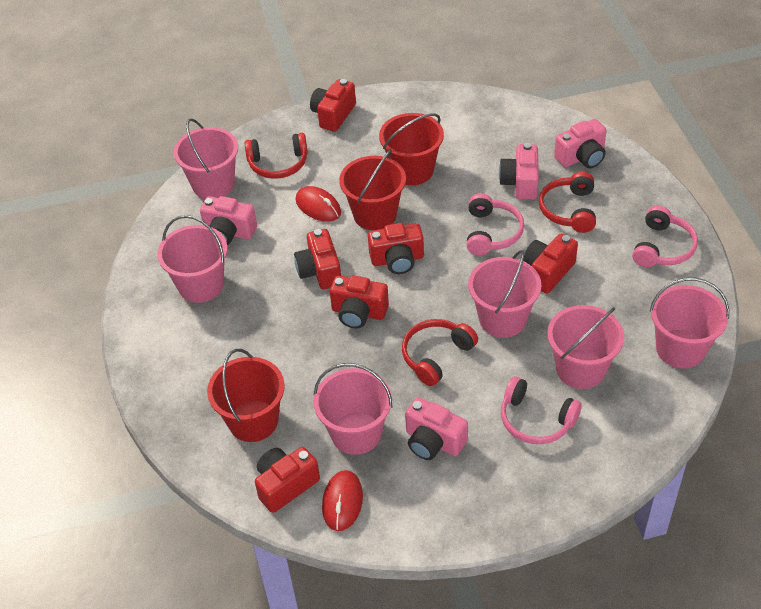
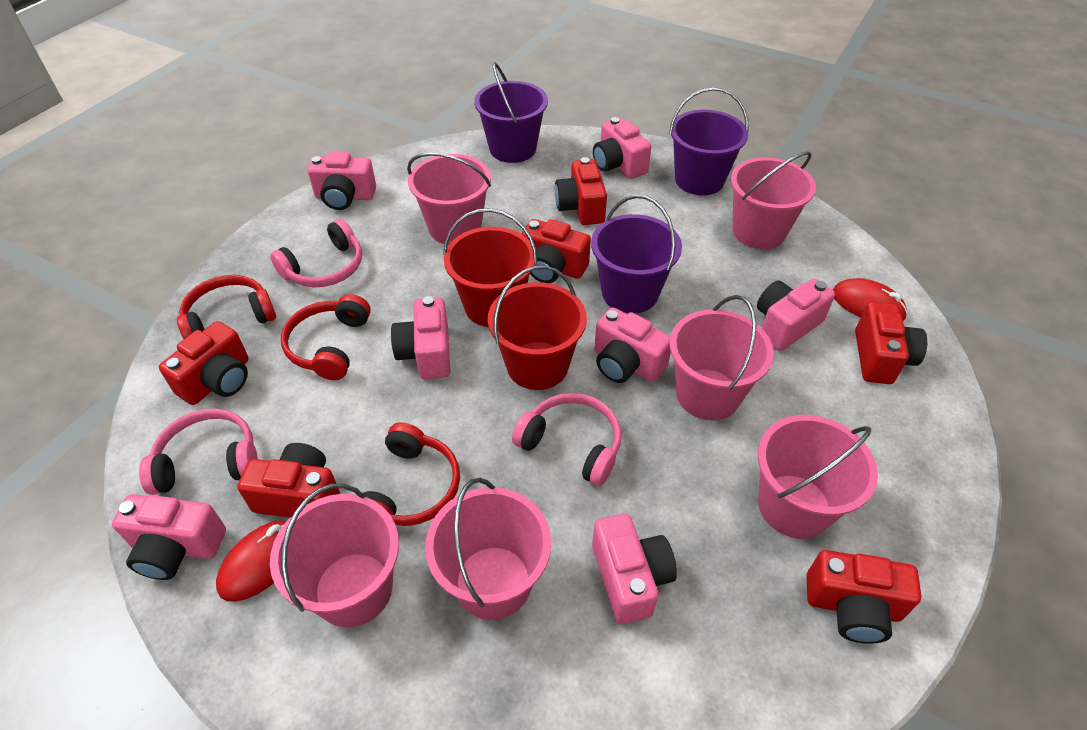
pink camera: [200,196,257,245] [405,397,468,460] [499,143,539,200] [554,119,607,169] = 4 -> [112,494,226,580] [308,152,376,210] [391,296,450,379] [592,514,677,625] [593,117,651,179] [594,308,671,383] [757,279,835,351] = 7
purple bucket: none = 0 -> [474,62,548,163] [591,195,682,313] [669,87,748,195] = 3
red bucket: [207,349,285,442] [339,149,406,230] [379,113,444,185] = 3 -> [443,208,537,327] [488,265,587,390] = 2

